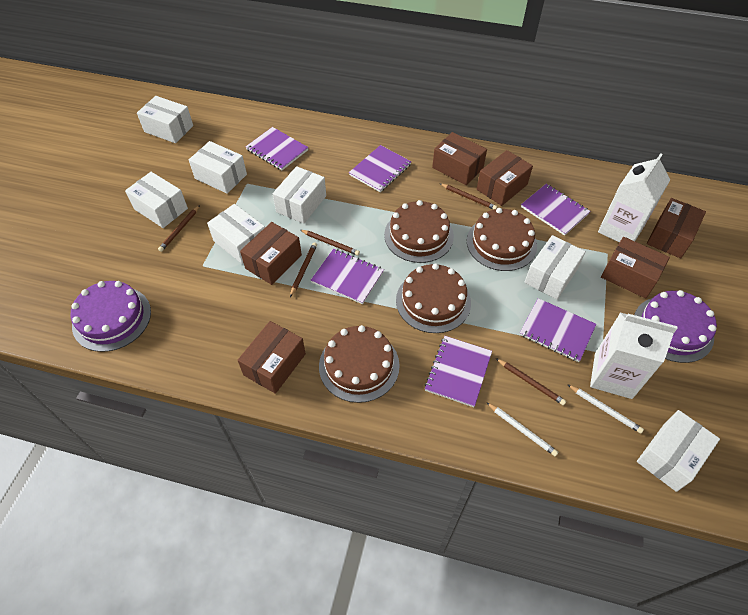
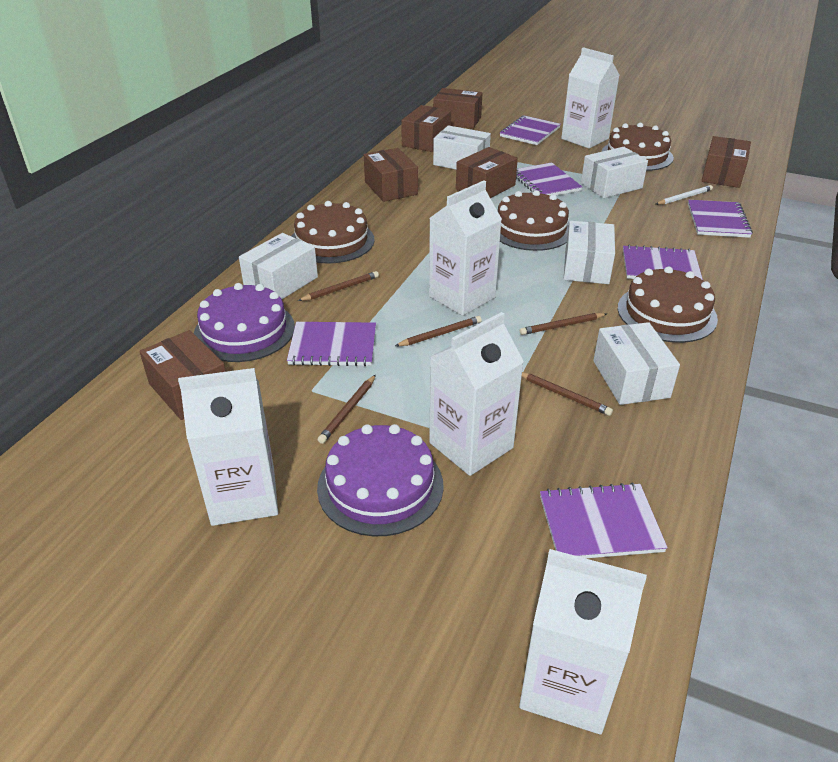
white box: [125,172,188,228] [137,96,193,143] [189,141,247,194] [207,204,265,264] [273,166,326,224] [525,235,586,300] [637,410,720,492] = 7 -> [239,233,318,299] [433,125,491,170] [564,221,615,284] [581,147,648,198] [593,322,680,405] = 5
white carton: [590,313,678,399] [598,153,670,243] = 2 -> [178,368,278,526] [429,180,502,316] [429,312,524,476] [519,549,647,735] [561,47,619,148] = 5
white pencil: [486,402,558,456] [567,384,644,434] = 2 -> [656,185,713,205] = 1

